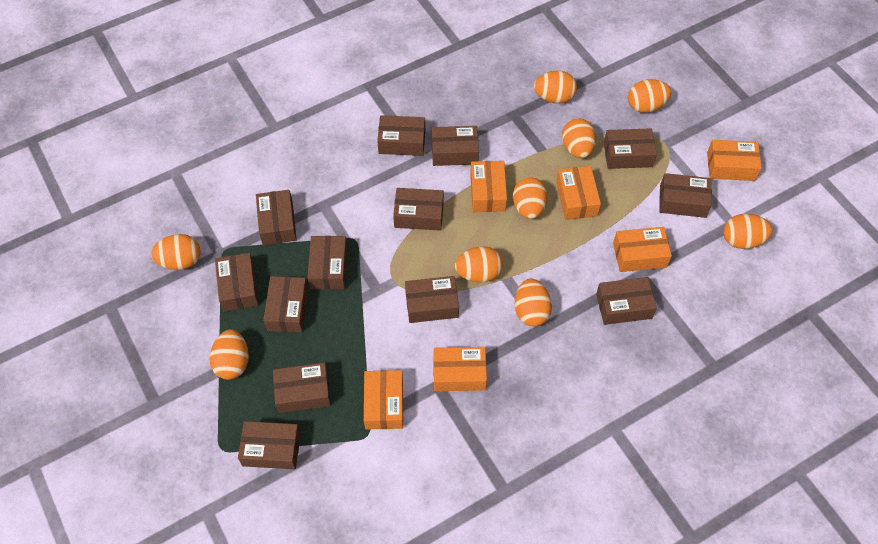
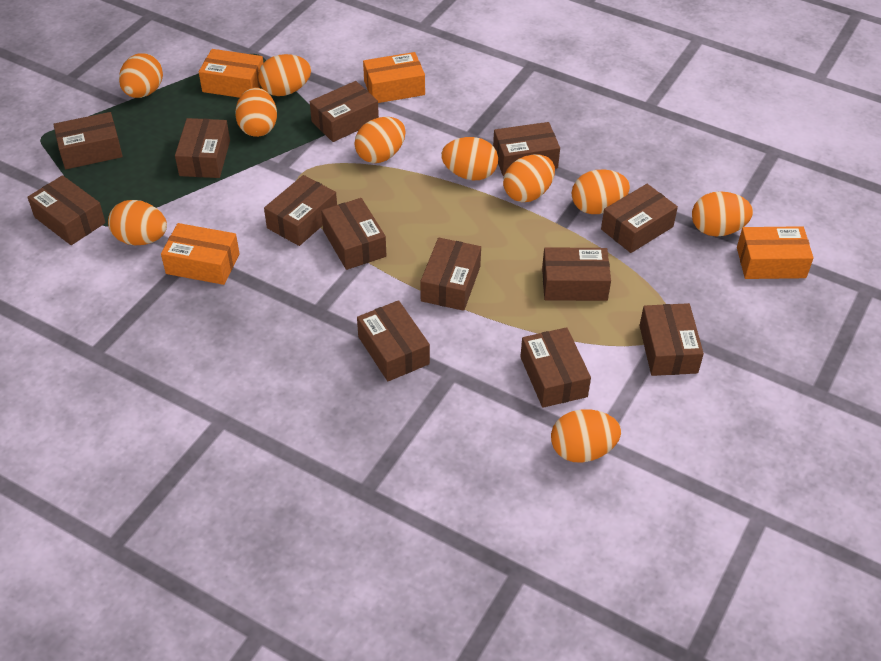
orange box: [364,370,403,429] [433,347,487,391] [470,161,507,212] [556,166,601,220] [613,227,672,272] [707,140,762,181] = 6 -> [161,223,240,285] [199,49,263,98] [363,52,425,103] [737,226,814,279] = 4
orange egg: [151,234,201,270] [210,329,249,380] [455,246,503,283] [513,177,548,219] [515,278,552,327] [534,71,577,104] [562,118,596,158] [628,79,672,113] [723,214,773,249] = 9 -> [108,200,167,245] [119,53,163,98] [235,87,277,137] [258,54,311,96] [354,117,406,163] [441,137,498,180] [503,154,555,202] [551,409,621,463] [572,169,630,214] [692,191,753,237] = 10

